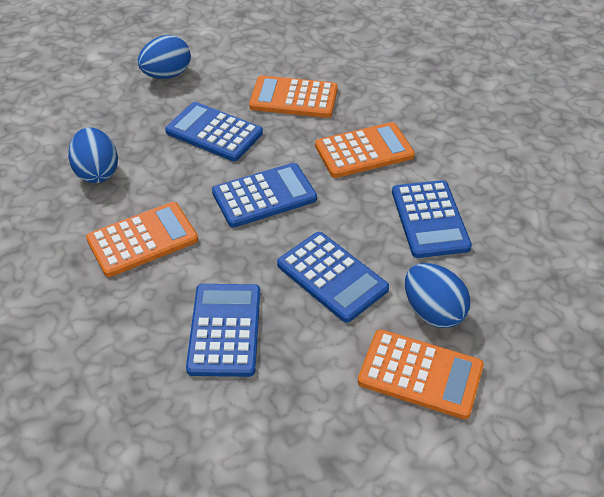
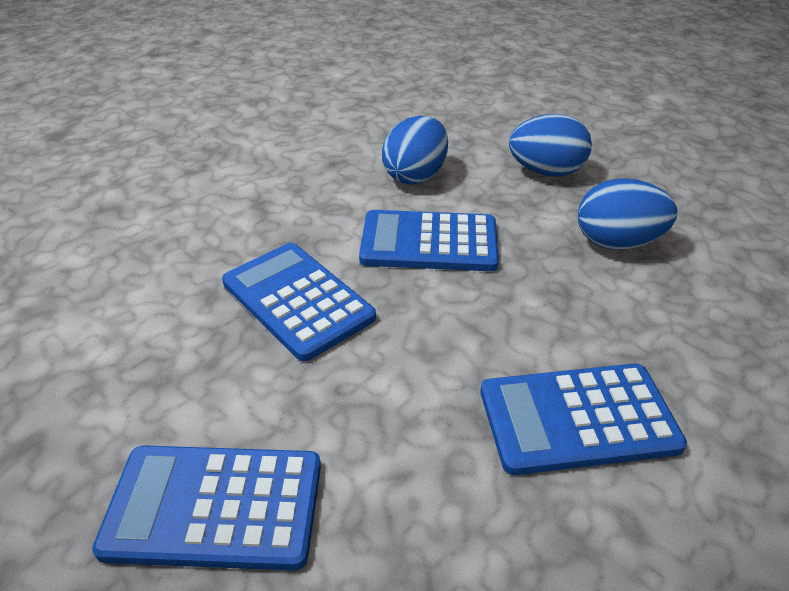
blue calculator: [165,102,263,161] [186,284,260,377] [212,163,317,228] [277,232,389,323] [392,180,472,258] = 5 -> [92,446,321,571] [222,243,376,362] [359,210,499,271] [481,364,687,475] = 4
orange calculator: [86,202,198,277] [249,76,338,118] [315,122,415,178] [358,329,484,419] = 4 -> none = 0

